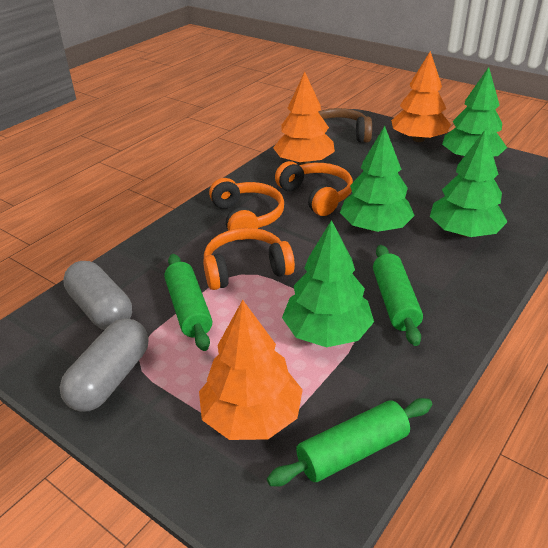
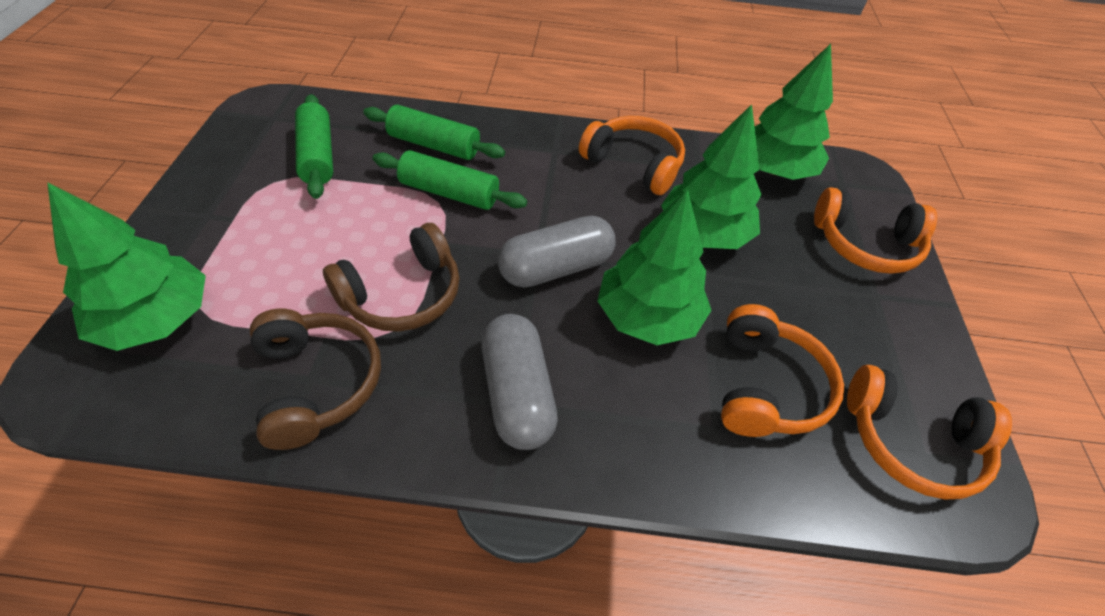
brown headphones: [318,108,372,142] = 1 -> [250,308,381,450] [323,223,460,332] = 2
orange headphones: [203,228,295,290] [209,178,284,240] [275,161,353,216] = 3 -> [579,116,685,195] [721,304,844,437] [814,187,937,274] [847,365,1012,500] = 4
orange tree: [199,300,303,440] [273,72,335,165] [391,51,451,142] = 3 -> none = 0

